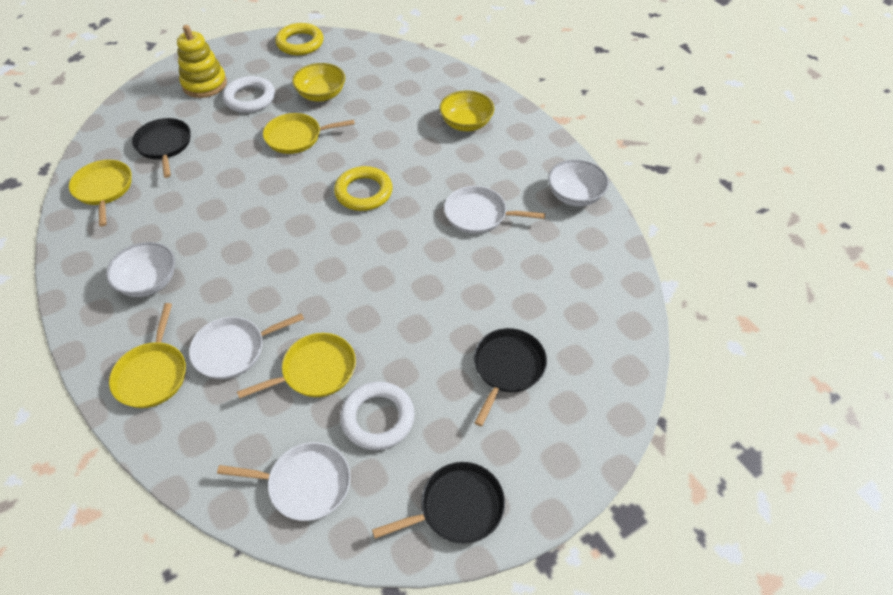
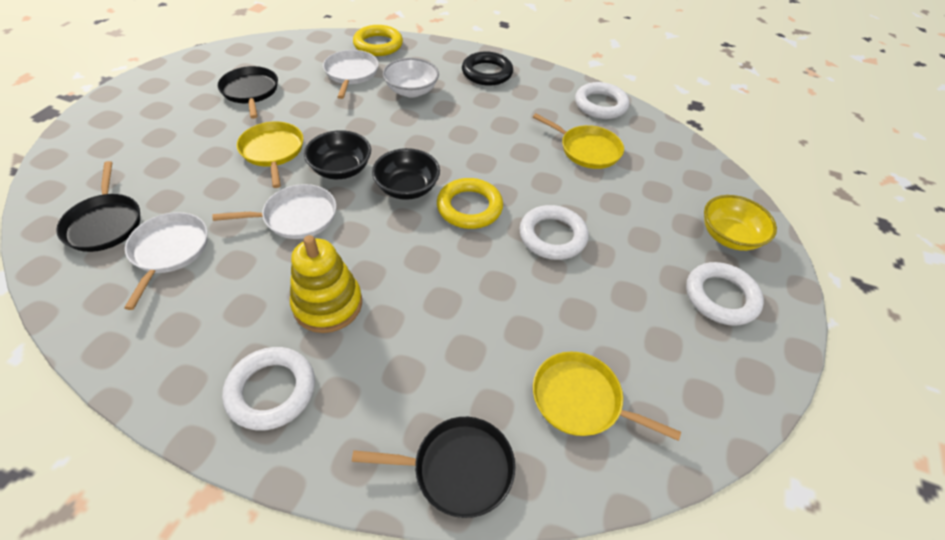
black bowl: none = 0 -> [304,130,371,179] [372,148,440,200] = 2
black ring: none = 0 -> [462,51,513,86] = 1
white bowl: [106,242,175,297] [548,159,609,206] = 2 -> [383,58,439,98] = 1
white ring: [223,76,275,113] [340,382,415,450] = 2 -> [222,347,315,430] [519,205,589,260] [575,82,630,119] [686,262,764,326] = 4
yellow bowl: [292,63,345,101] [439,90,494,131] = 2 -> [704,195,777,251] = 1
yellow pan: [69,160,132,226] [109,303,186,408] [237,333,356,399] [263,113,355,154] = 4 -> [237,122,303,188] [533,113,624,169] [533,351,681,441] = 3

